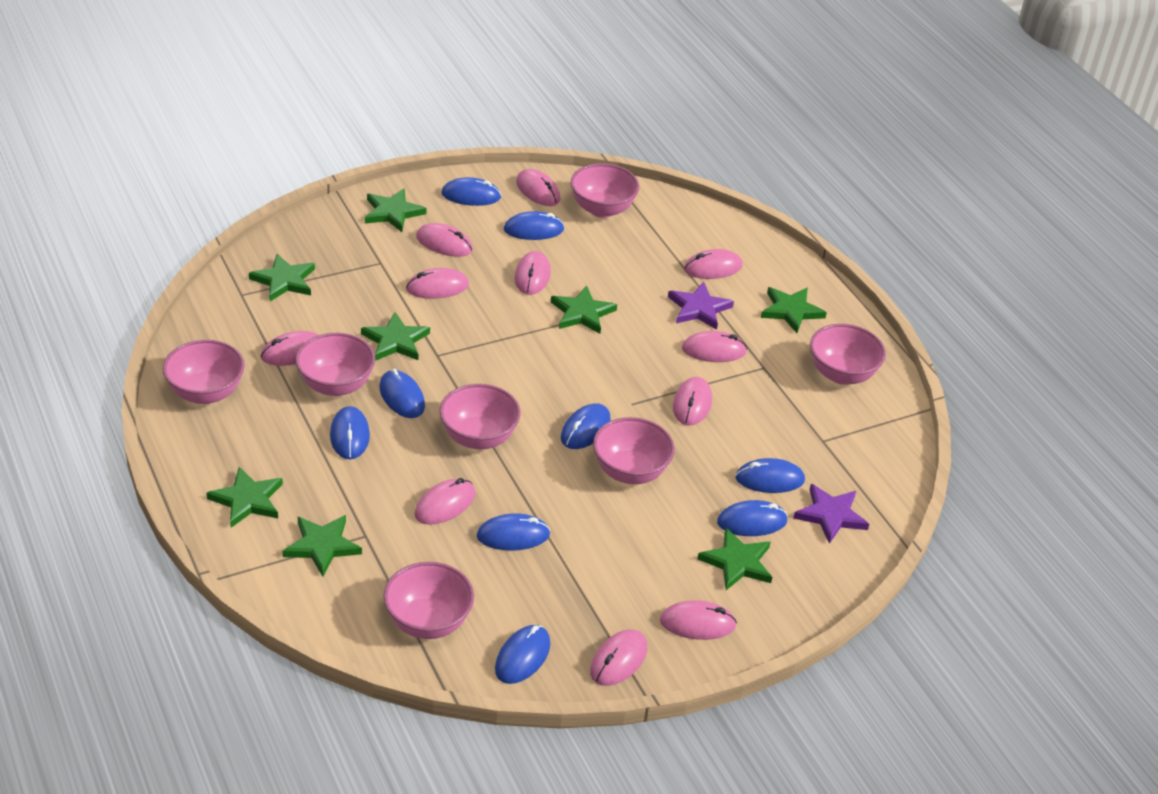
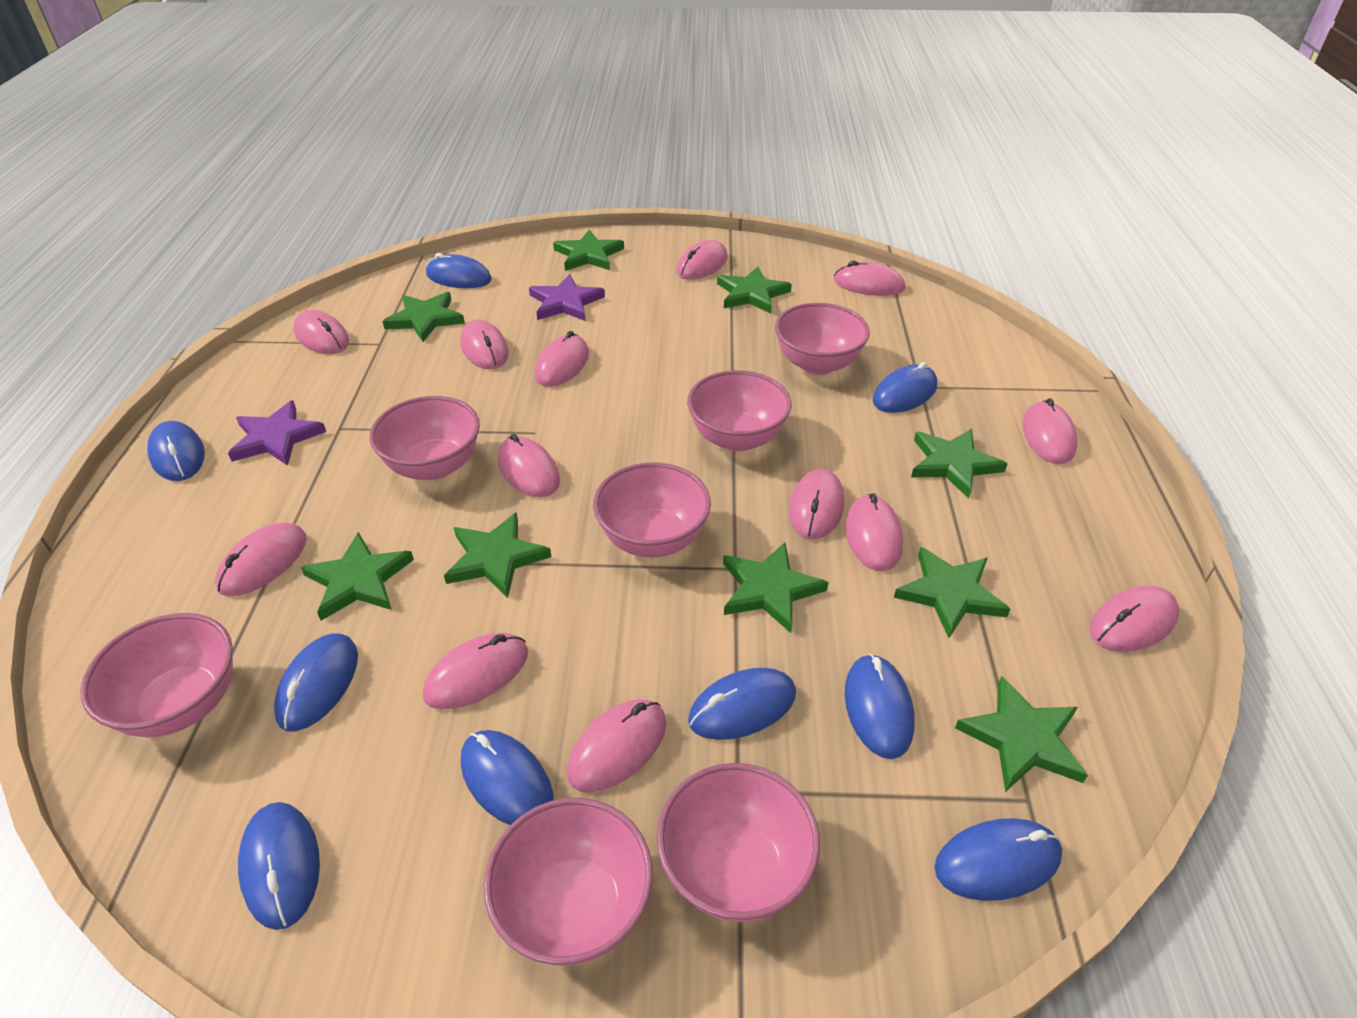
green star: [206,467,283,528] [249,254,315,301] [282,515,362,577] [361,312,430,361] [365,188,427,232] [551,285,617,334] [697,528,772,590] [761,287,827,333] = 8 -> [301,532,414,621] [382,292,465,342] [444,512,551,598] [553,230,624,271] [717,266,792,314] [723,542,829,633] [894,547,1010,638] [911,429,1008,498] [955,676,1088,792] = 9
pink mouse: [261,331,319,366] [406,268,469,299] [415,478,475,525] [416,223,473,257] [515,251,551,295] [516,169,560,206] [590,629,647,686] [660,600,737,640] [673,377,712,426] [682,331,747,362] [684,249,743,279] = 11 -> [215,523,307,596] [293,310,349,354] [423,633,528,709] [460,319,509,370] [498,434,560,497] [535,331,589,387] [567,699,666,793] [676,240,728,280] [789,469,844,540] [834,261,905,296] [845,493,903,571] [1022,398,1077,464] [1090,586,1179,652] = 13

